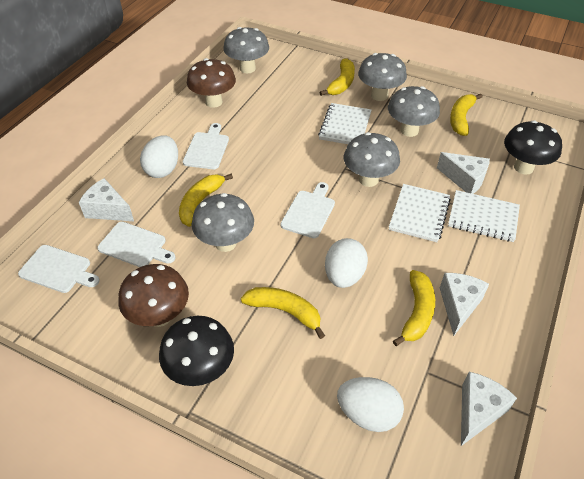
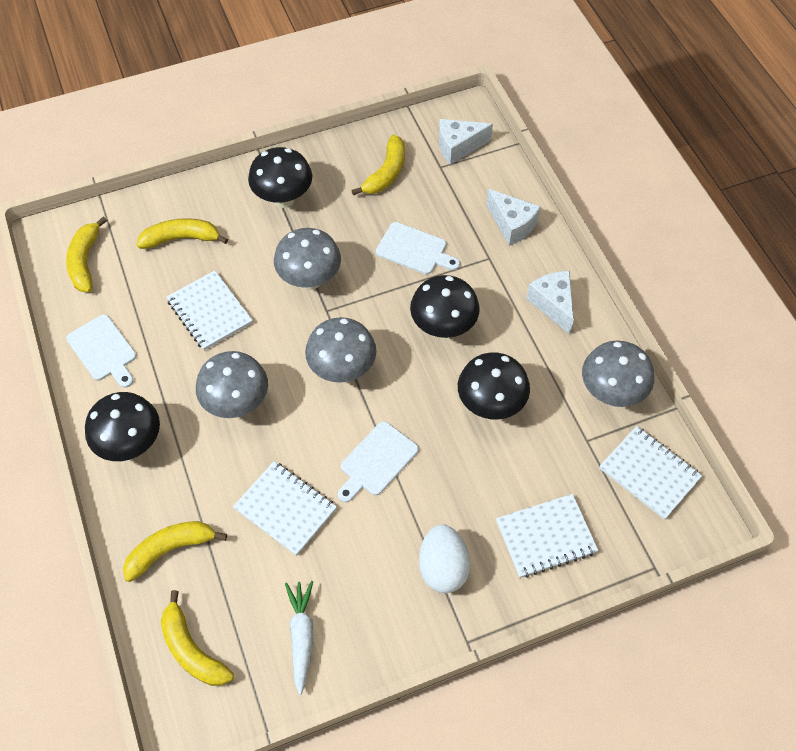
black mushroom: [159,316,234,386] [504,120,562,175] = 2 -> [85,392,160,461] [248,147,312,208] [410,275,480,338] [458,352,530,420] = 4
brown mushroom: [118,264,189,327] [187,58,236,108] = 2 -> none = 0
grey mushroom: [192,193,254,252] [223,27,269,73] [344,132,400,187] [358,53,407,101] [388,86,440,137] = 5 -> [196,351,268,418] [274,228,341,290] [305,317,376,383] [582,341,654,407] = 4
white carrot: none = 0 -> [285,581,314,695] = 1
white cheese: [79,178,134,221] [437,152,490,194] [440,273,489,336] [461,372,517,446] = 4 -> [439,119,493,165] [486,189,541,246] [526,271,574,334] = 3
white cutting board: [18,245,100,293] [97,222,175,267] [183,123,229,169] [280,182,335,238] = 4 -> [66,314,136,388] [338,421,418,503] [376,222,460,274] = 3
white egg: [140,135,178,178] [325,238,368,288] [337,377,404,432] = 3 -> [419,524,470,593] = 1
white notebook: [318,103,371,144] [389,184,451,242] [448,190,520,242] = 3 -> [166,270,253,350] [233,461,337,556] [496,494,598,578] [599,426,702,520] = 4

